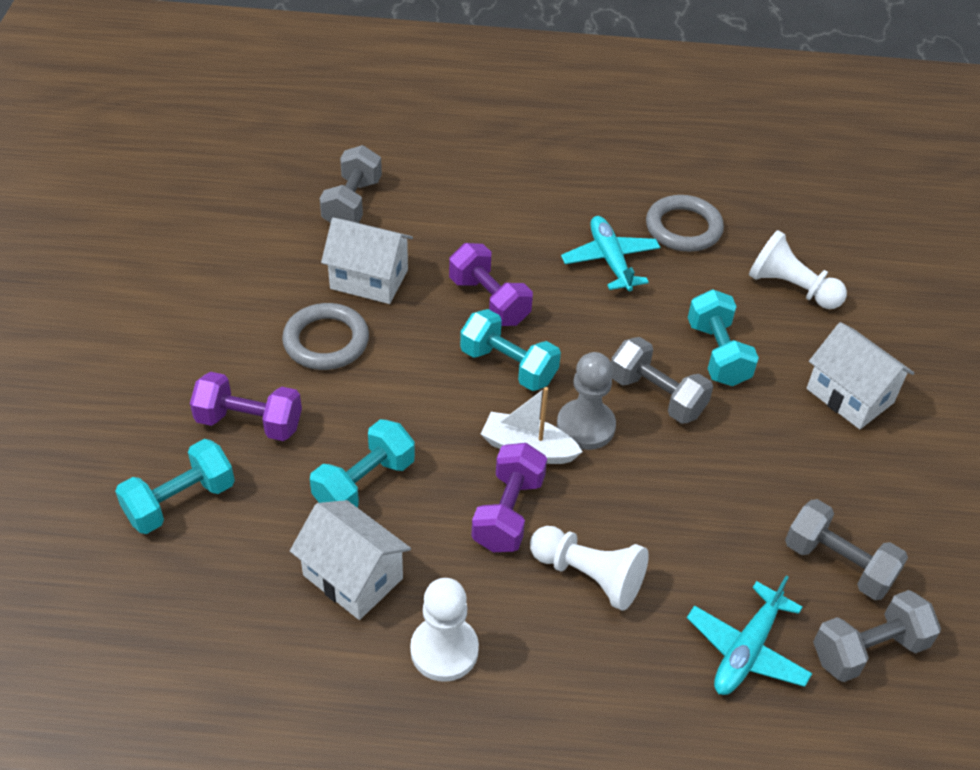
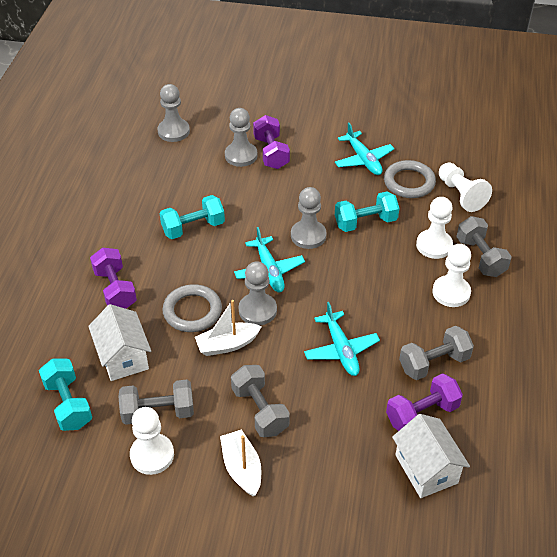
grey pawn: [557,352,616,450] = 1 -> [158,84,190,142] [225,108,257,167] [239,261,277,325] [291,187,327,249] = 4
turquoise dumbbell: [115,439,235,534] [310,419,415,508] [460,309,561,391] [688,289,759,386] = 4 -> [39,359,92,431] [160,195,225,239] [335,191,399,232] = 3
turquoise plane: [561,216,660,291] [687,575,812,695] = 2 -> [234,227,305,292] [304,302,380,376] [335,123,394,175] = 3
white boat: [481,387,583,464] = 1 -> [195,300,262,356] [220,429,261,497] = 2
white house: [290,500,411,620] [321,218,413,304] [807,322,915,429] = 3 -> [88,304,151,381] [392,414,470,498] = 2
white pawn: [410,578,479,682] [530,526,649,611] [749,230,847,309] = 3 -> [130,407,174,475] [416,197,453,259] [433,244,471,307] [439,163,492,212] = 4

